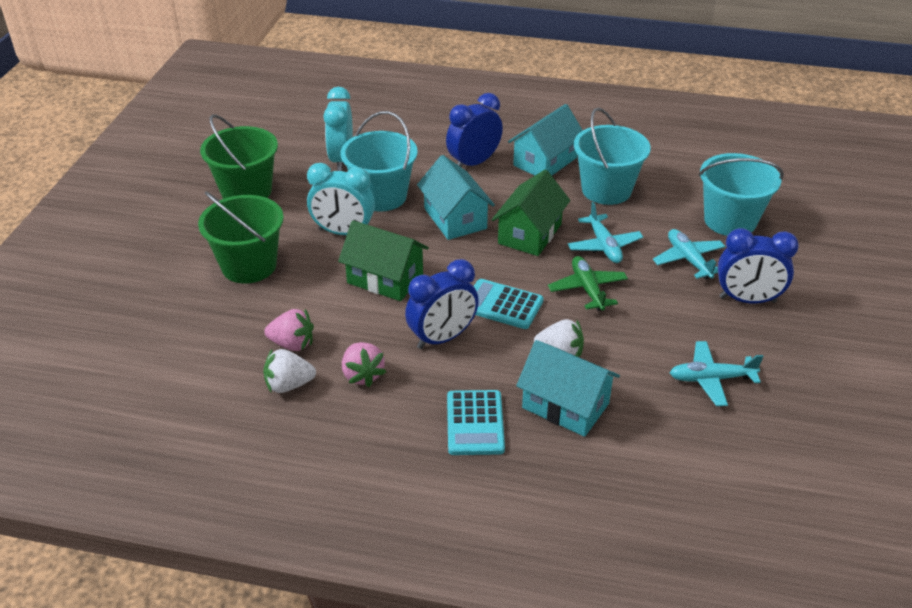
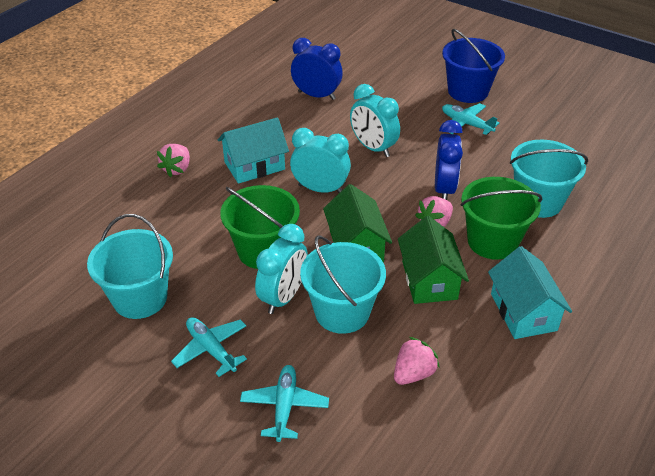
blue bucket: none = 0 -> [442,29,505,103] = 1
blue clock: [405,259,479,349] [446,93,503,168] [718,228,799,303] = 3 -> [291,38,343,100] [435,120,463,200] = 2
green plane: [548,256,628,311] = 1 -> none = 0
pink strawberry: [264,309,314,351] [342,342,386,387] = 2 -> [157,144,190,177] [394,337,440,385] [415,196,453,227] = 3
turquoise calculator: [447,390,505,455] [474,279,543,329] = 2 -> none = 0
turquoise clock: [307,163,375,235] [323,87,353,171] = 2 -> [255,224,308,314] [290,128,351,193] [350,84,400,157] = 3
turquoise house: [417,155,495,240] [508,104,583,175] [516,340,620,437] = 3 -> [218,118,289,184] [488,246,572,339] = 2
white strawberry: [263,349,316,393] [534,319,584,357] = 2 -> none = 0

